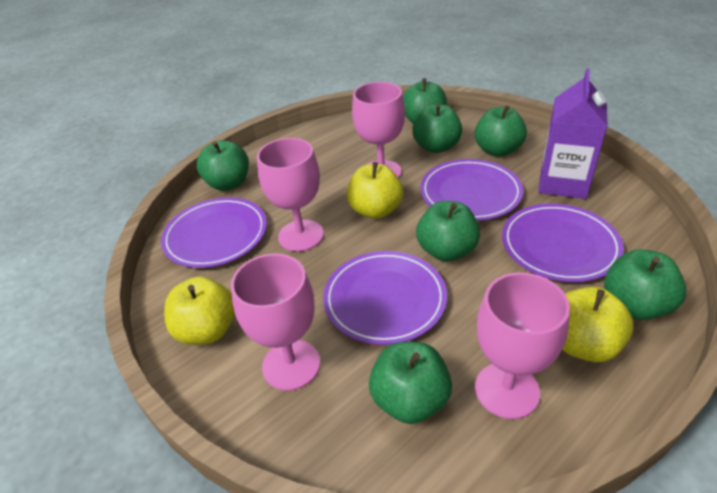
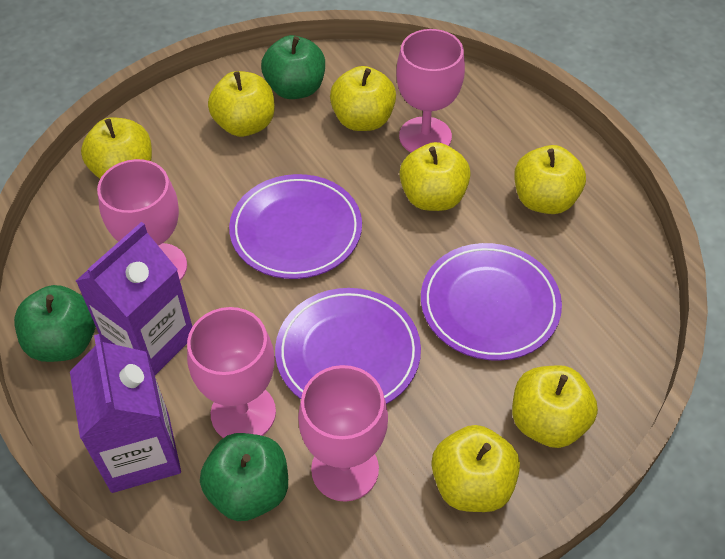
green apple: [197,141,249,191] [369,342,452,424] [403,78,447,124] [412,104,462,153] [416,201,480,262] [475,105,527,157] [604,249,686,320] = 7 -> [14,285,96,362] [200,433,288,521] [261,35,325,99] = 3
purple carton: [538,69,608,199] = 1 -> [70,334,181,493] [76,222,192,375] = 2
purple plate: [161,198,267,268] [323,251,447,345] [420,159,523,221] [502,204,624,282] = 4 -> [229,174,362,279] [275,288,421,404] [421,243,562,361] = 3
yellow apple: [164,276,235,345] [347,162,403,219] [562,287,634,362] = 3 -> [81,117,152,179] [208,71,275,137] [330,66,396,131] [399,142,471,211] [431,425,520,512] [512,365,598,448] [514,145,586,214] = 7

